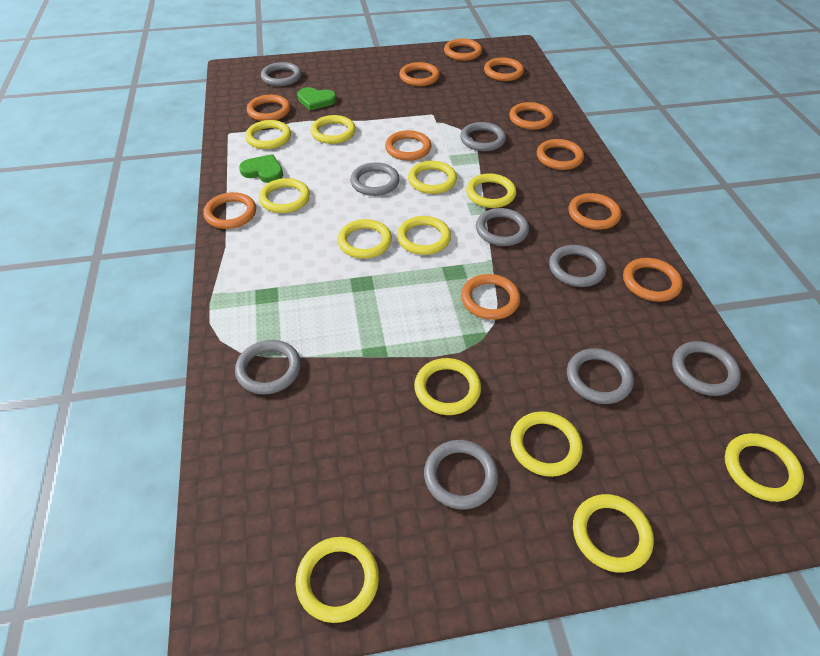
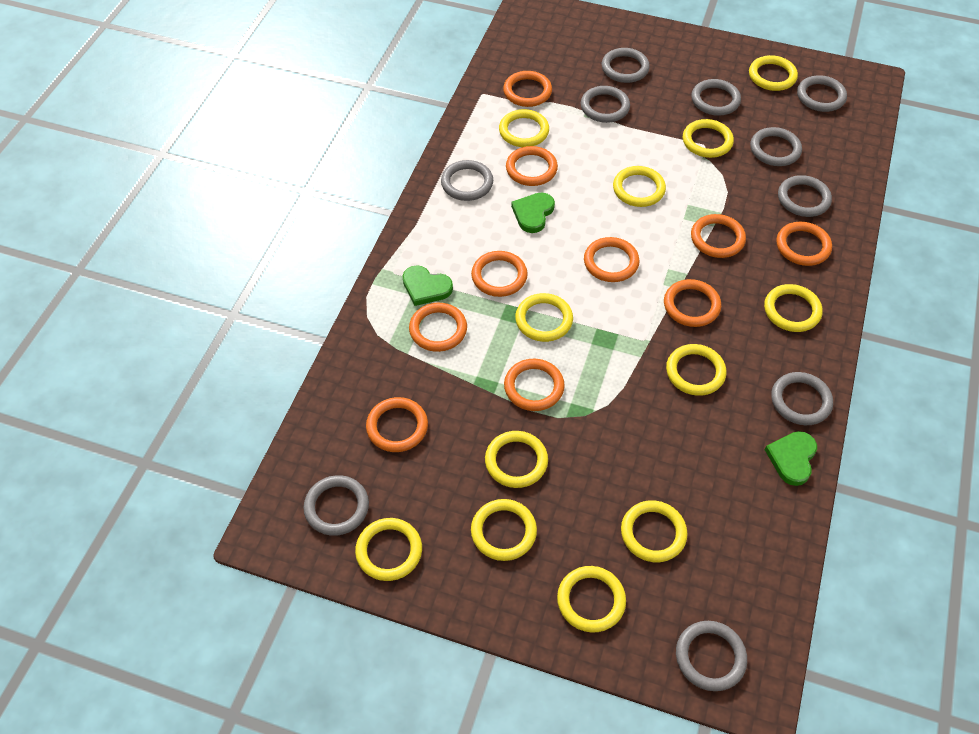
green heart: [239,154,283,183] [297,87,337,111] = 2 -> [403,265,453,306] [511,192,555,233] [765,431,817,486] = 3
grey ring: [235,340,301,394] [261,62,302,86] [350,162,400,196] [424,440,498,510] [460,122,506,151] [476,208,529,246] [549,245,606,287] [567,348,634,404] [672,341,741,396] = 9 -> [304,475,369,536] [441,160,493,201] [581,86,630,123] [602,48,650,83] [676,621,747,691] [691,79,741,116] [750,127,802,166] [771,372,833,425] [778,175,832,217] [797,75,847,112] = 10
orange ring: [203,192,256,229] [247,95,290,121] [385,130,432,161] [399,62,440,86] [444,39,482,61] [461,274,520,320] [484,57,524,81] [509,102,553,130] [537,139,584,170] [569,193,621,230] [623,258,683,302] = 11 -> [366,397,428,452] [409,303,467,352] [471,251,528,297] [503,71,552,107] [504,359,565,411] [506,146,558,186] [584,237,640,282] [664,279,721,327] [691,214,746,258] [776,222,832,266] = 10

